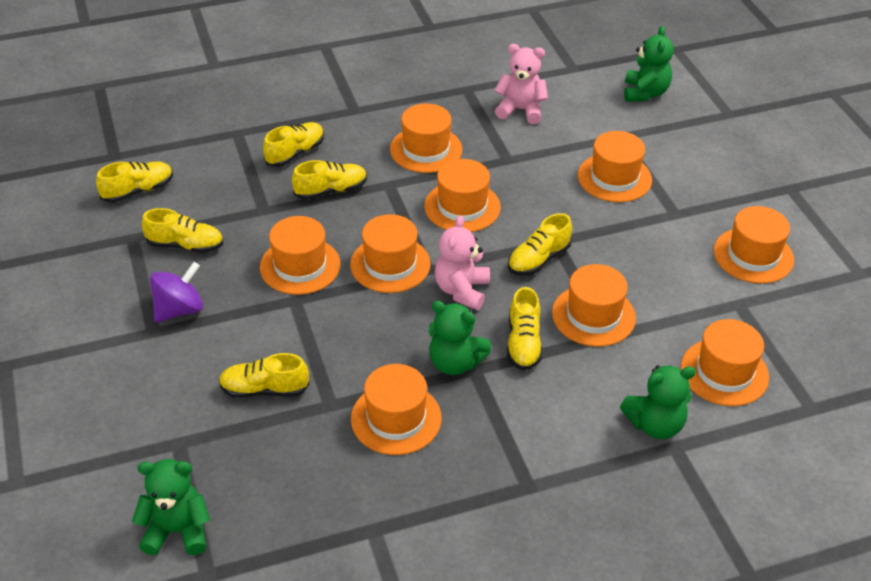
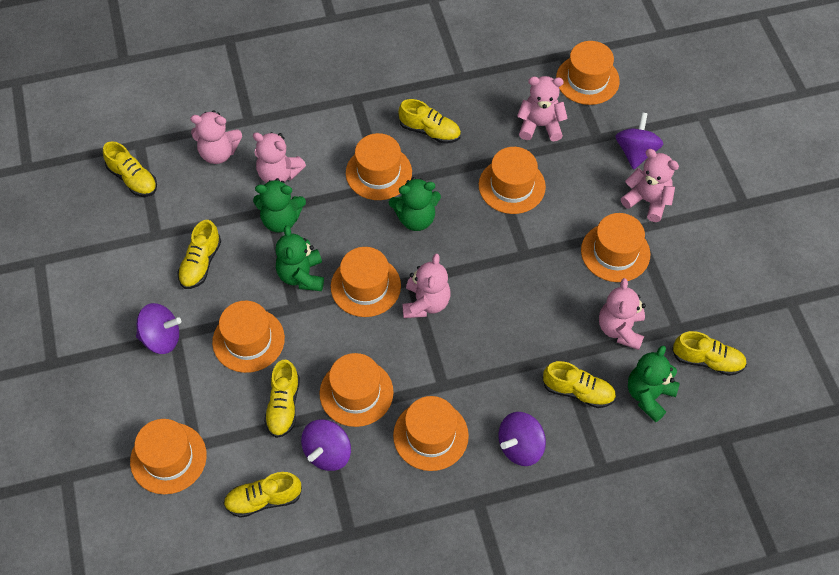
pink teddy bear: [434,215,490,310] [494,44,548,124] = 2 -> [190,111,242,164] [253,132,306,183] [402,254,451,318] [517,76,568,141] [599,278,646,350] [621,149,679,222] = 6
purple spinning top: [150,262,203,323] = 1 -> [136,303,181,354] [301,419,351,471] [498,412,546,466] [615,112,663,170] = 4

